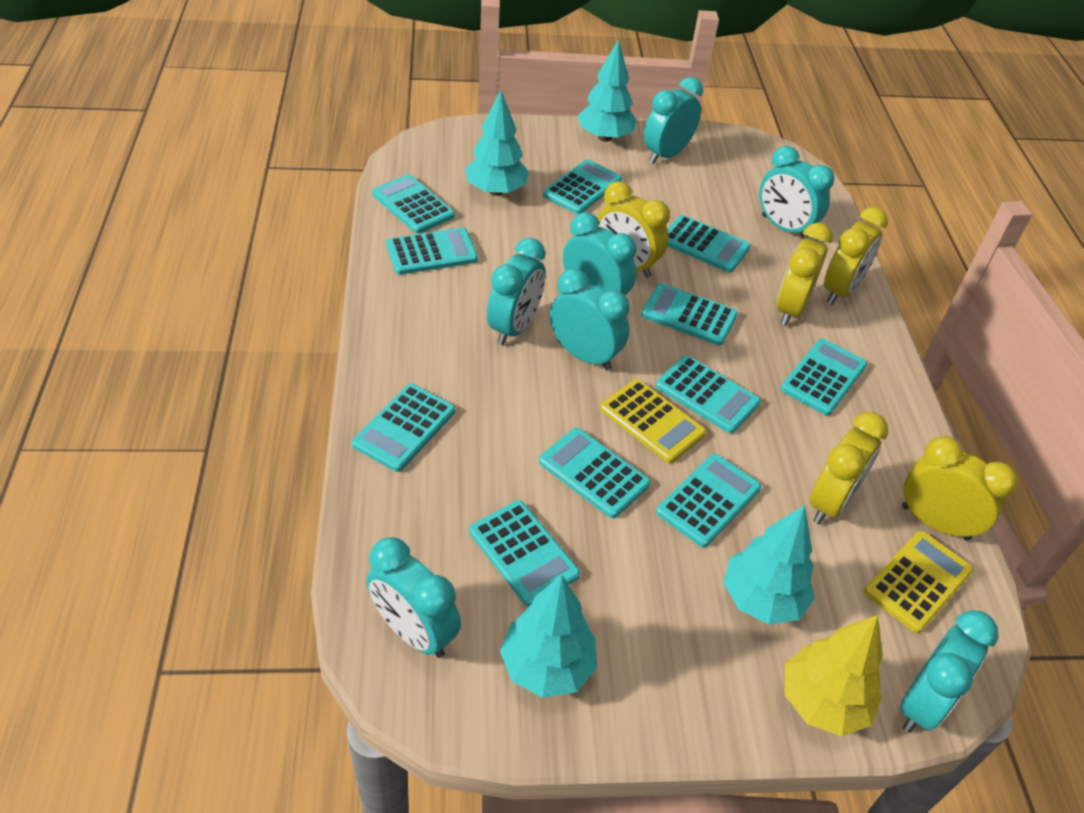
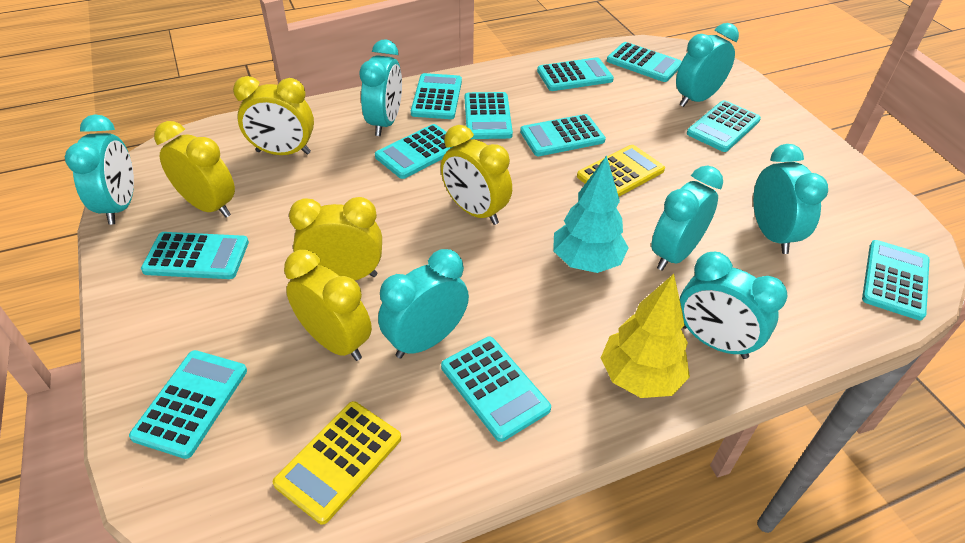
turquoise tree: [465,90,529,196] [500,575,597,698] [578,39,637,142] [723,505,815,624] = 4 -> [553,156,629,273] = 1

